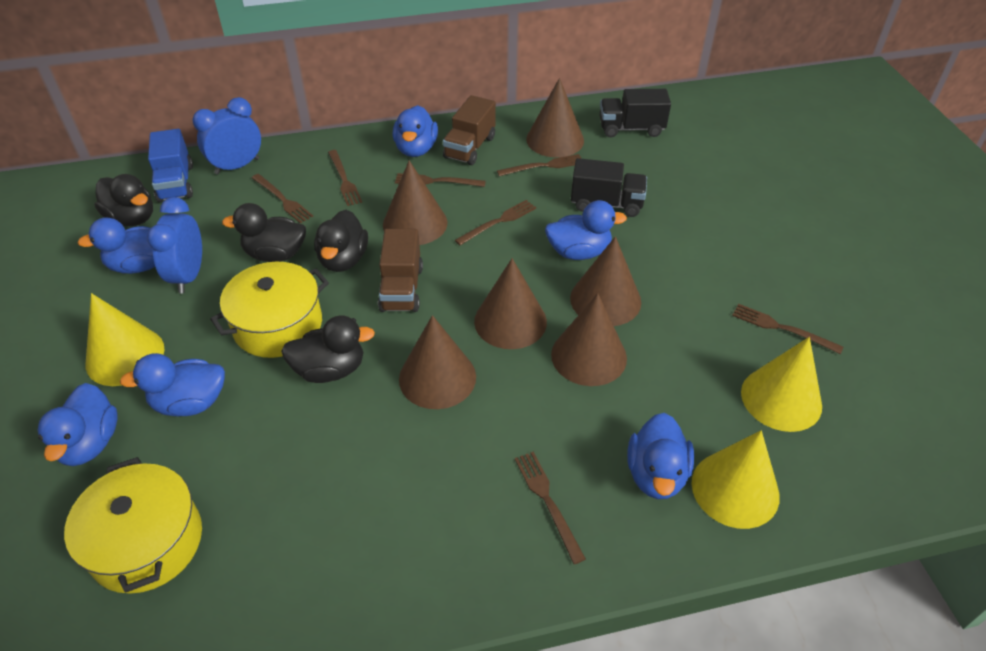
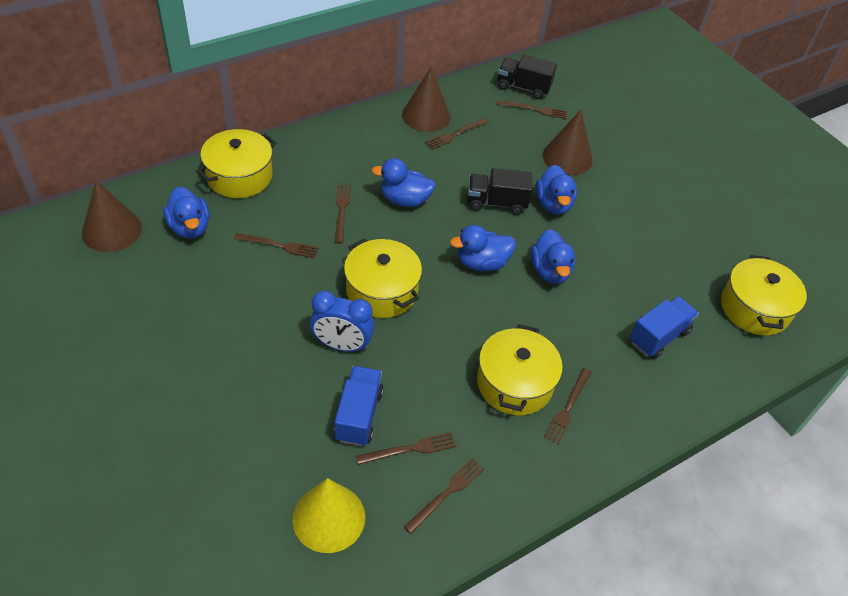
black duck: [95,174,153,226] [222,203,306,262] [281,316,375,383] [314,210,368,272] = 4 -> none = 0
blue clock: [147,197,202,294] [192,97,261,174] = 2 -> [310,291,374,352] = 1
blue duck: [38,383,118,466] [77,217,155,274] [120,353,225,416] [393,105,438,157] [545,200,627,260] [627,413,694,499] = 6 -> [163,187,210,239] [372,158,436,207] [450,225,516,271] [530,229,575,284] [536,165,577,214] = 5
blue truck: [148,129,193,202] = 1 -> [334,366,384,446] [629,296,699,359] = 2
brown cone: [383,160,447,245] [399,315,476,409] [474,258,547,349] [526,78,584,157] [551,293,627,386] [570,236,641,326] = 6 -> [82,180,142,252] [402,67,451,132] [543,110,593,175] = 3
brown truck: [378,229,423,312] [443,95,496,165] = 2 -> none = 0
yellow cone: [86,293,164,386] [691,430,780,529] [741,337,822,432] = 3 -> [292,478,365,553] = 1
yellow pot: [64,457,202,593] [210,262,329,358] = 2 -> [196,129,276,198] [344,238,422,318] [477,324,563,415] [721,255,807,336] = 4

